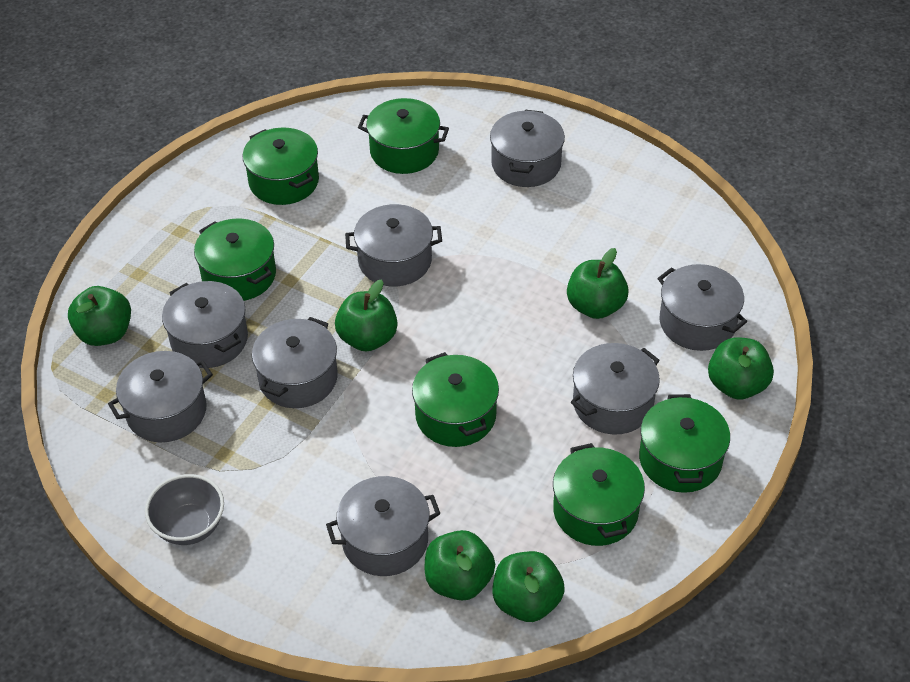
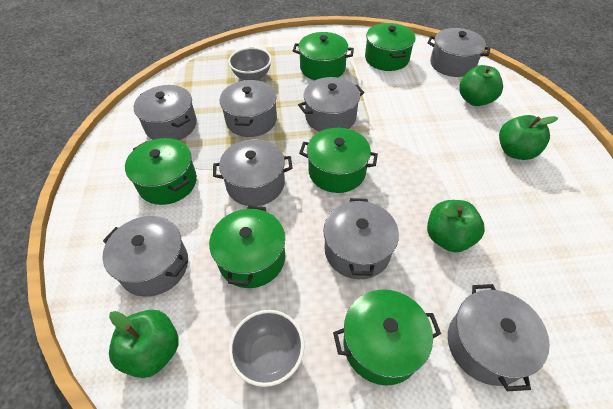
green apple: [68,286,131,346] [335,280,398,351] [425,530,495,600] [493,551,565,622] [567,248,629,319] [708,337,774,400] = 6 -> [109,310,179,378] [427,200,485,252] [459,65,503,106] [499,115,558,160] = 4
grey bowl: [145,474,224,545] = 1 -> [228,47,272,80] [229,310,305,387] = 2

